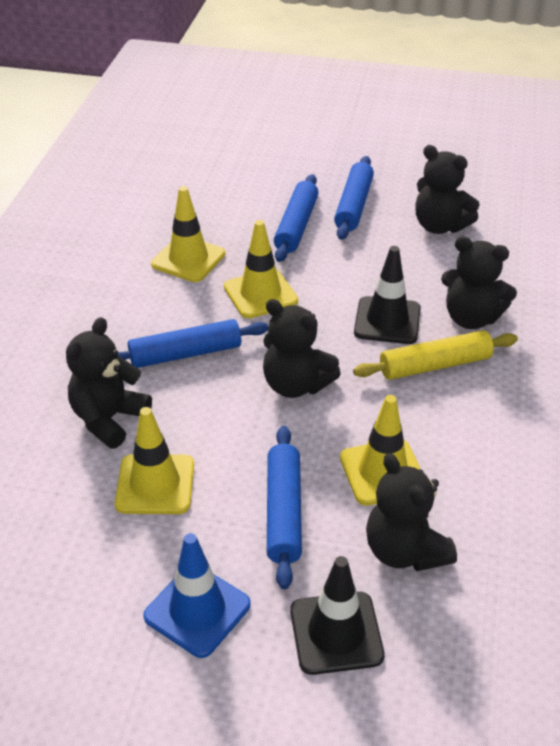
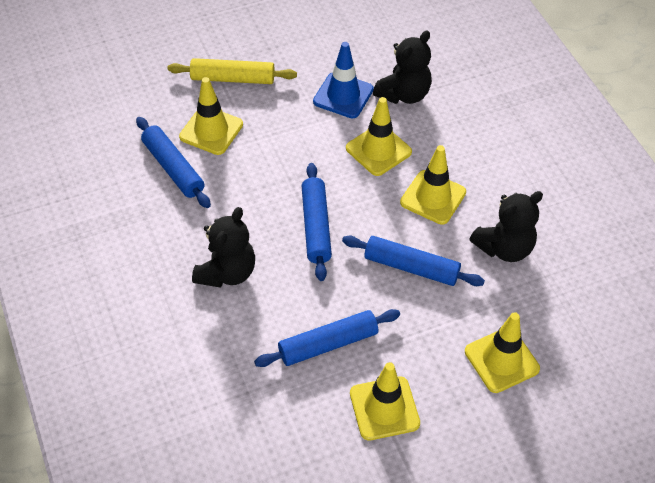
black teddy bear: [66,317,152,449] [263,299,341,398] [366,453,457,571] [415,145,480,234] [441,236,517,329] = 5 -> [192,207,255,288] [373,30,432,104] [470,191,543,262] = 3
black traffic cone: [290,556,385,675] [354,246,421,344] = 2 -> none = 0
yellow traffic cone: [115,407,194,514] [151,186,225,282] [224,220,298,319] [340,395,420,506] = 4 -> [179,77,243,155] [346,97,412,176] [350,362,420,440] [400,145,466,225] [465,312,540,393] = 5

